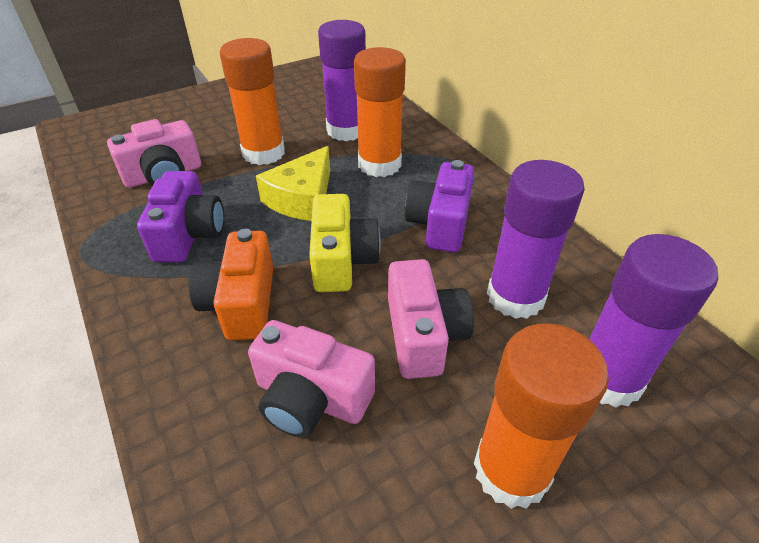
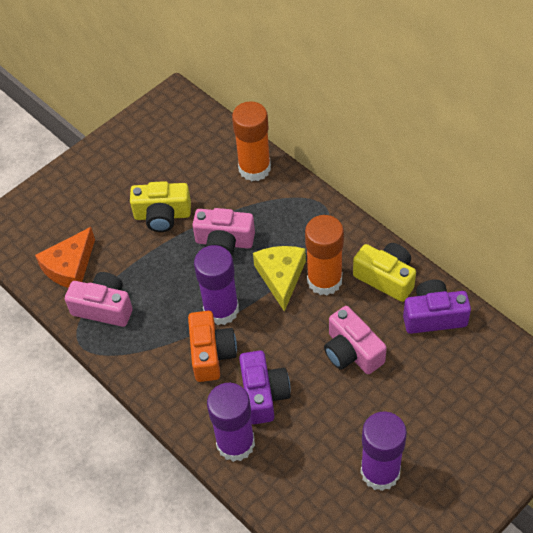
orange cheese: none = 0 -> [35,227,95,288] = 1
orange glue stick: [220,38,285,165] [354,47,406,177] [474,323,609,509] = 3 -> [232,101,271,181] [305,215,344,295] = 2
yellow camera: [309,194,381,292] = 1 -> [130,181,191,232] [353,243,416,302] = 2

